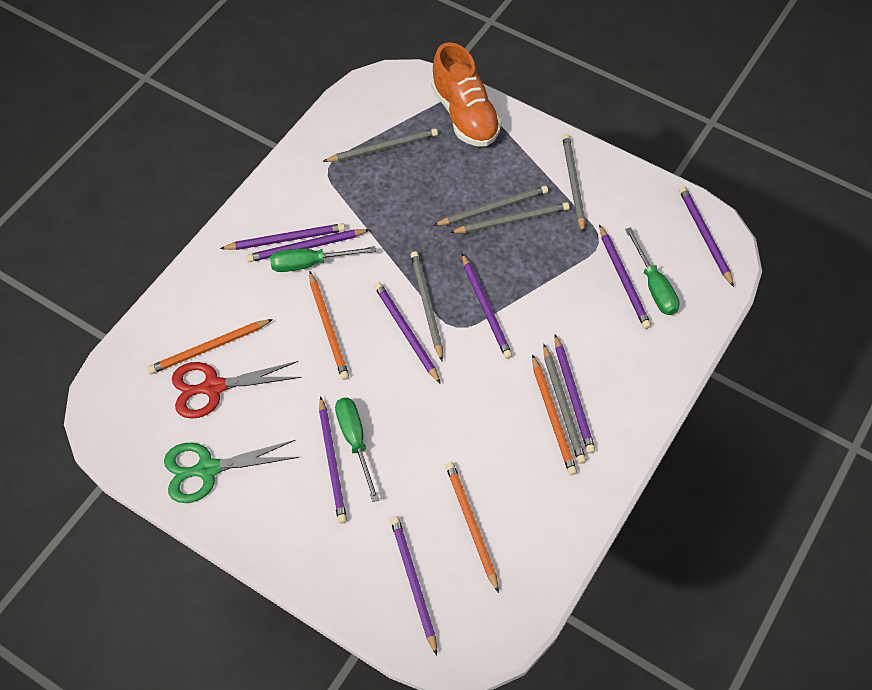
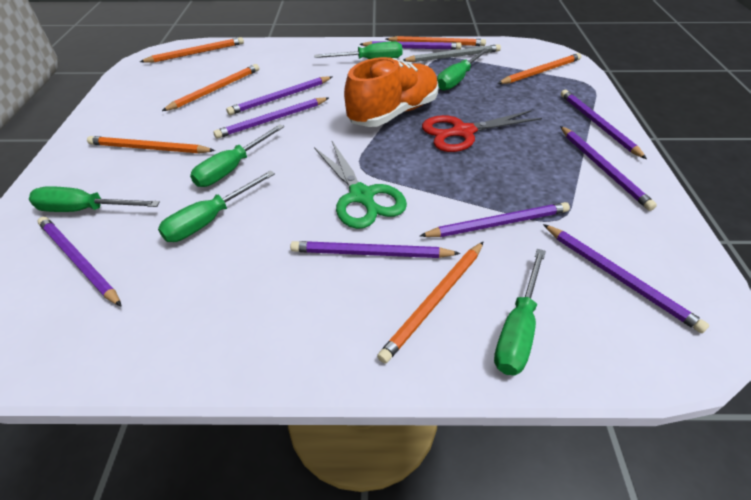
green screwdriver: [270,246,376,272] [335,398,379,502] [625,227,680,315] = 3 -> [29,187,160,212] [158,170,275,242] [190,124,284,187] [314,41,403,59] [437,48,489,91] [494,249,546,376] = 6
grey pencil: [323,129,438,162] [411,251,443,361] [433,186,548,226] [449,202,569,233] [543,344,586,464] [562,134,585,233] = 6 -> [403,44,501,62] = 1
orange pencil: [147,319,273,374] [309,272,349,380] [445,462,499,593] [532,354,577,475] = 4 -> [87,136,215,153] [140,37,244,63] [162,64,259,111] [377,241,484,364] [386,36,486,46] [497,53,581,84] = 6

